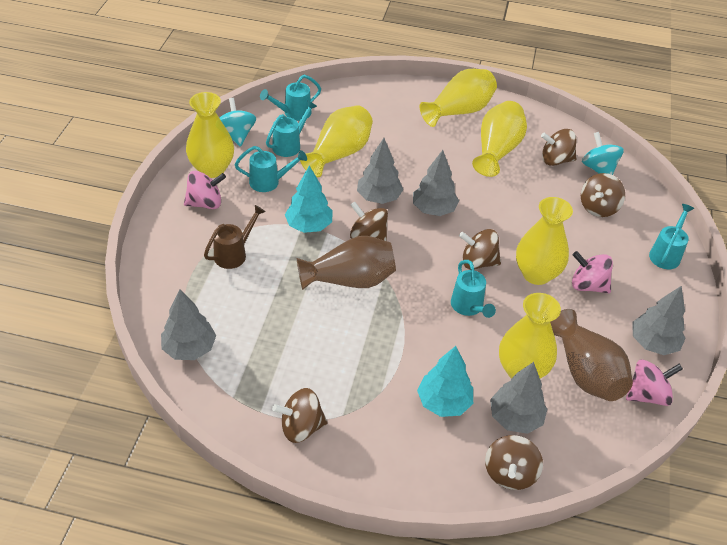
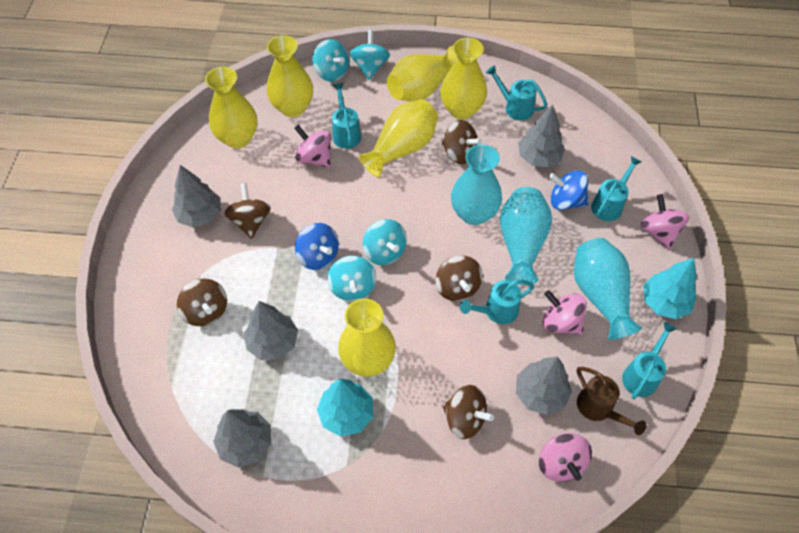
blue spinning top: none = 0 -> [295,223,339,270] [549,170,588,210] = 2
brown spinning top: [272,388,328,443] [350,201,388,241] [459,229,501,269] [485,435,543,490] [541,129,576,166] [581,173,625,217] = 6 -> [177,279,227,326] [224,183,271,239] [435,255,483,301] [442,120,482,164] [443,385,494,439] = 5
brown vase: [297,236,396,290] [550,309,633,401] = 2 -> none = 0
pink spinning top: [184,171,226,209] [572,251,613,293] [626,359,683,406] = 3 -> [294,125,331,168] [539,433,592,482] [543,290,587,335] [640,194,689,250] = 4
turquoise spinning top: [220,98,256,147] [582,132,624,175] = 2 -> [312,39,349,82] [327,256,376,301] [350,30,390,80] [363,219,406,265] = 4
turquoise vase: none = 0 -> [451,144,502,225] [500,187,552,285] [574,238,642,340] = 3

